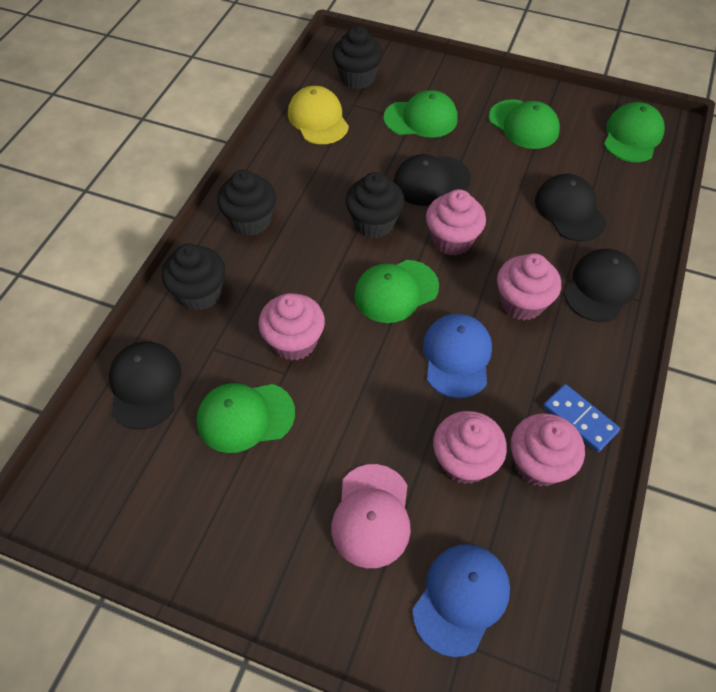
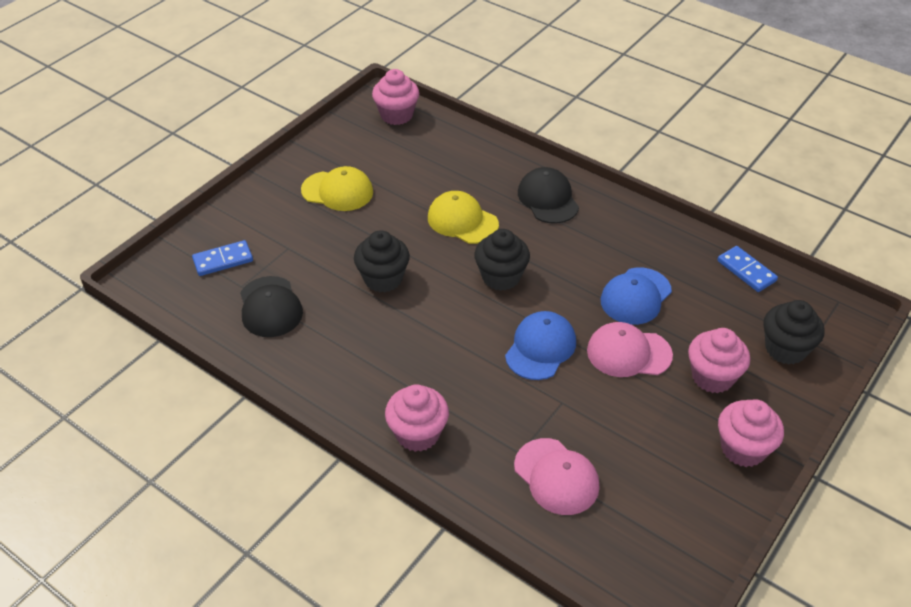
black cap: [109,341,181,430] [393,154,471,206] [535,174,606,241] [564,249,640,322] = 4 -> [240,276,303,337] [518,167,579,224] = 2
black cupcake: [162,244,225,310] [217,170,276,236] [333,26,383,89] [345,172,405,238] = 4 -> [354,230,410,293] [474,229,530,291] [763,300,825,365] = 3
blue domino: [543,384,620,452] = 1 -> [192,240,253,276] [717,246,778,292] = 2
green cap: [197,383,295,453] [354,260,439,323] [384,90,458,138] [489,99,560,149] [604,102,665,162] = 5 -> none = 0
pink cap: [331,464,411,568] = 1 -> [514,438,600,515] [587,322,673,377] = 2
pink cupcake: [259,293,325,361] [426,189,486,256] [433,411,507,484] [497,253,561,320] [511,413,585,487] = 5 -> [372,69,419,125] [385,384,449,452] [688,328,750,393] [718,399,784,467] = 4
yellow cap: [288,86,349,144] = 1 -> [301,166,373,211] [428,191,499,244] = 2

